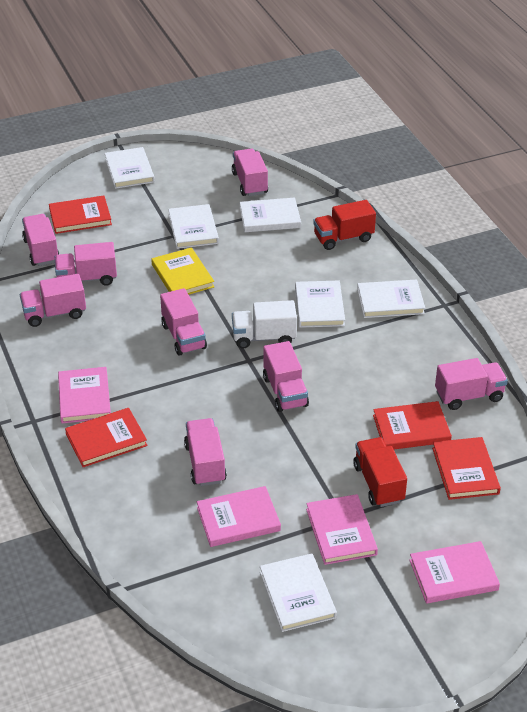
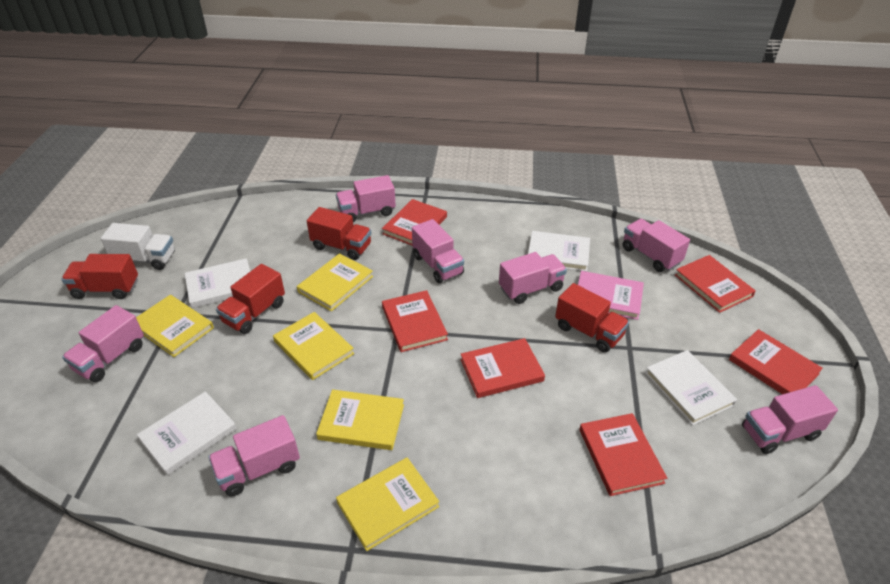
pink book: [58,367,111,423] [197,486,281,547] [306,494,378,565] [409,541,500,604] = 4 -> [578,271,644,320] = 1
pink truck: [20,274,86,327] [22,214,59,266] [55,242,117,286] [160,288,207,356] [184,418,227,486] [232,148,268,196] [263,341,309,412] [435,358,508,410] = 8 -> [62,305,144,382] [208,415,300,496] [336,175,396,222] [412,219,464,283] [499,252,567,304] [623,219,690,272] [742,385,838,454] = 7
red book: [49,195,112,234] [65,408,147,467] [373,401,452,449] [432,437,501,500] = 4 -> [382,199,447,245] [382,290,448,352] [460,338,545,398] [579,413,667,496] [675,255,756,313] [729,329,823,394] = 6
red truck: [313,200,376,250] [353,437,407,507] = 2 -> [61,254,138,299] [216,264,285,334] [307,207,371,260] [555,283,629,352] = 4
white book: [105,147,155,189] [168,204,219,249] [240,198,301,232] [260,553,337,632] [295,281,345,328] [357,280,425,318] = 6 -> [137,391,237,476] [185,258,250,308] [528,231,590,272] [645,350,737,425] = 4
yellow book: [151,247,214,295] = 1 -> [136,295,214,357] [273,312,354,380] [297,253,373,311] [316,389,404,450] [336,457,439,551] = 5

